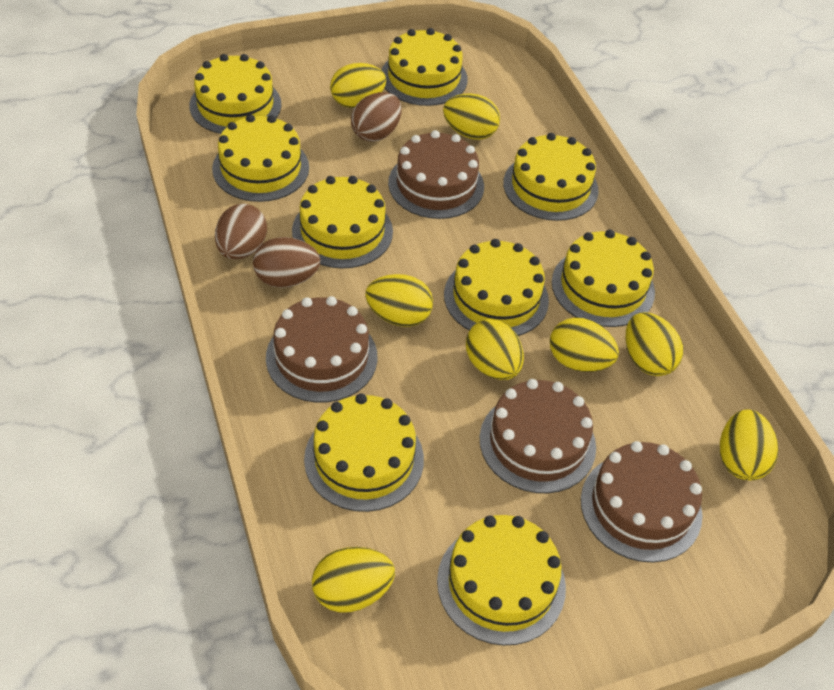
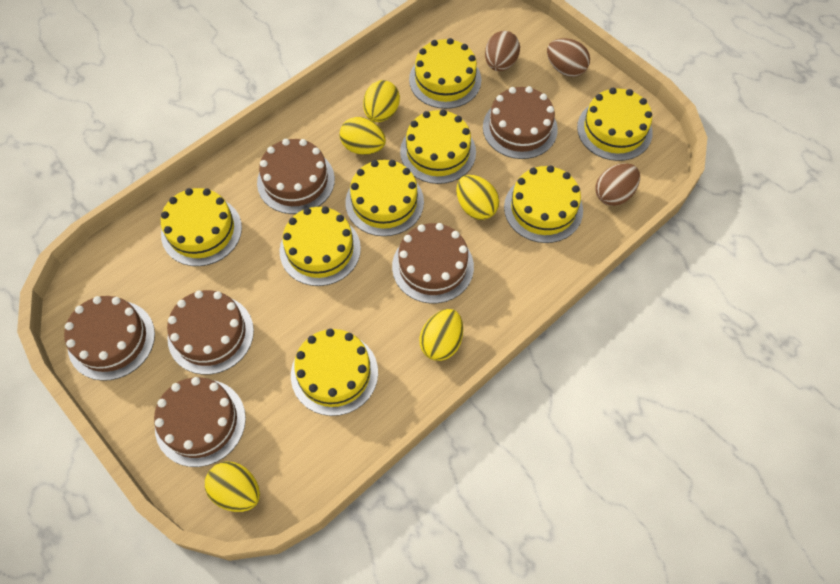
brown cake: [266,296,378,403] [388,130,484,219] [480,379,596,493] [581,441,703,562] = 4 -> [64,296,155,381] [154,377,246,467] [167,290,254,375] [257,139,335,214] [392,223,474,303] [483,86,558,159] = 6
yellow cake: [189,54,281,134] [212,114,309,202] [292,176,393,268] [304,394,424,512] [382,28,468,106] [437,515,566,646] [444,239,549,336] [503,133,599,221] [552,230,655,327] = 9 -> [161,188,242,266] [280,206,361,286] [291,329,378,416] [345,160,424,236] [400,109,476,184] [409,38,481,109] [504,165,583,243] [577,88,653,161] = 8
yellow egg: [312,547,395,613] [330,63,386,108] [365,274,433,327] [443,93,500,140] [466,319,524,380] [550,317,619,372] [626,312,683,376] [720,409,778,480] = 8 -> [205,462,260,512] [340,117,386,155] [363,80,400,122] [420,309,463,361] [456,175,499,220] = 5

